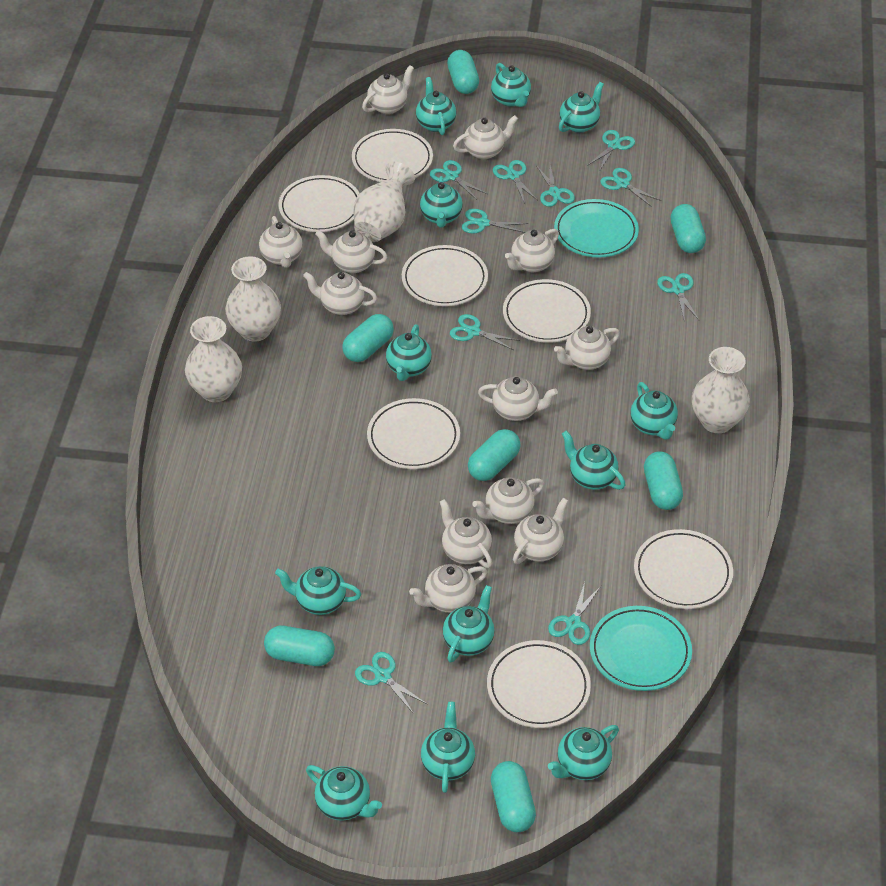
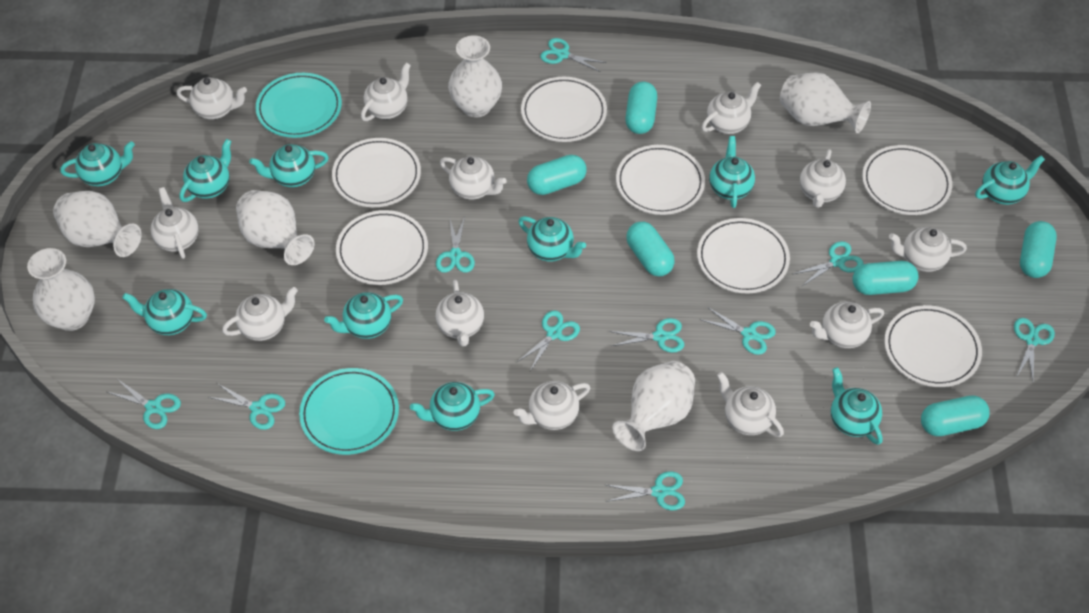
turquoise capsule: [264,626,335,666] [342,314,394,362] [447,50,479,94] [468,429,521,481] [491,761,536,832] [644,451,683,510] [670,204,706,253] = 7 -> [527,155,587,195] [625,82,657,134] [626,222,675,276] [853,261,919,295] [921,395,990,436] [1020,221,1057,278] = 6
turquoise teapot: [275,566,361,615] [306,765,382,821] [386,324,432,381] [416,77,456,135] [420,176,463,227] [421,702,475,793] [443,585,495,663] [491,63,531,107] [548,725,619,780] [559,82,604,133] [562,431,625,490] [630,382,678,440] = 12 -> [60,141,135,186] [122,289,207,335] [180,139,231,202] [249,144,329,187] [324,292,403,339] [410,382,495,431] [518,216,586,262] [709,136,755,208] [831,367,883,445] [975,156,1045,205] = 10
white vase: [185,316,242,402] [225,256,281,342] [354,162,415,242] [692,347,750,433] = 4 -> [27,248,95,331] [53,191,142,257] [236,190,315,265] [448,35,502,117] [612,361,695,451] [780,72,871,133] = 6

